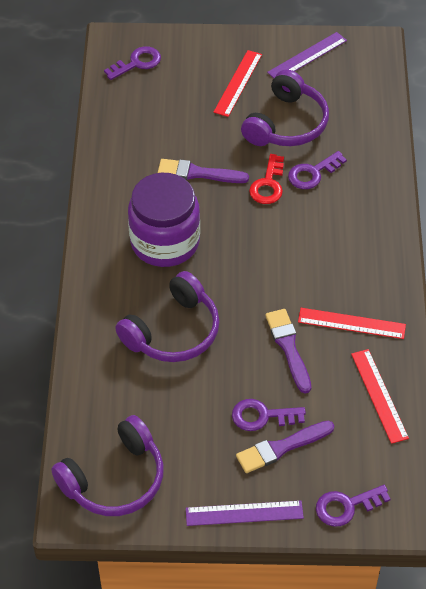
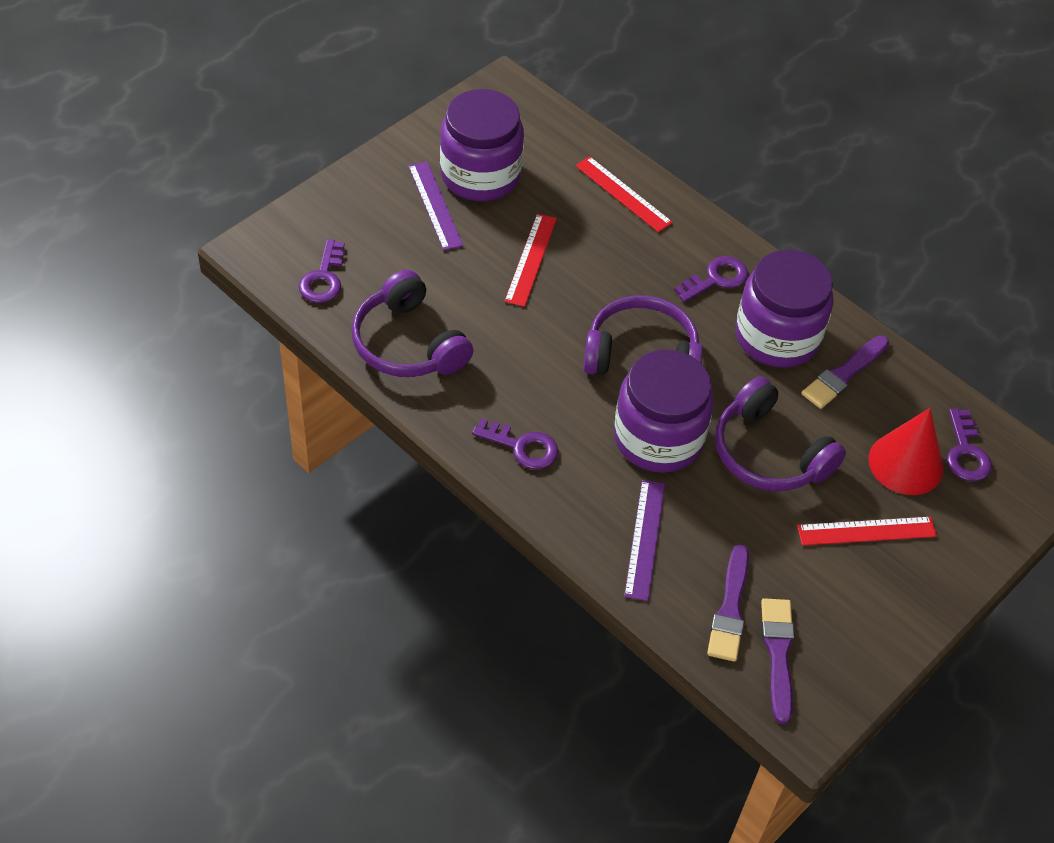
purple jar: [128,173,200,267] = 1 -> [440,89,524,201] [614,350,714,473] [735,250,833,368] = 3
red cone: none = 0 -> [868,408,944,495] = 1
red key: [249,154,284,204] = 1 -> none = 0

